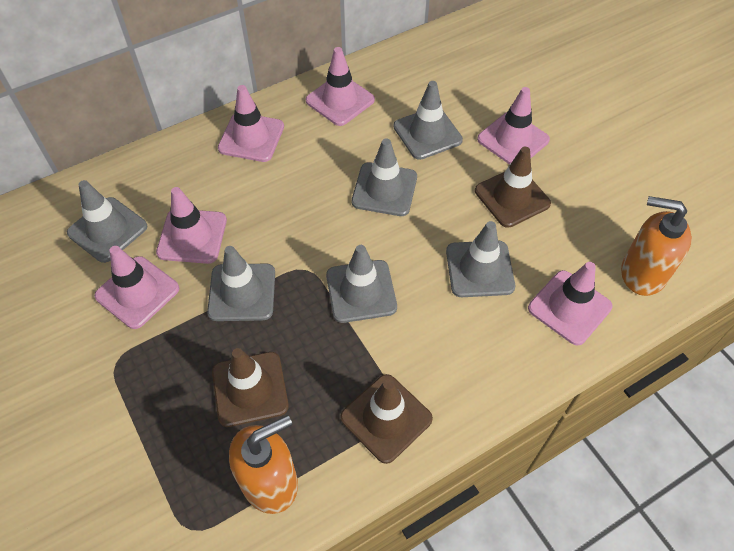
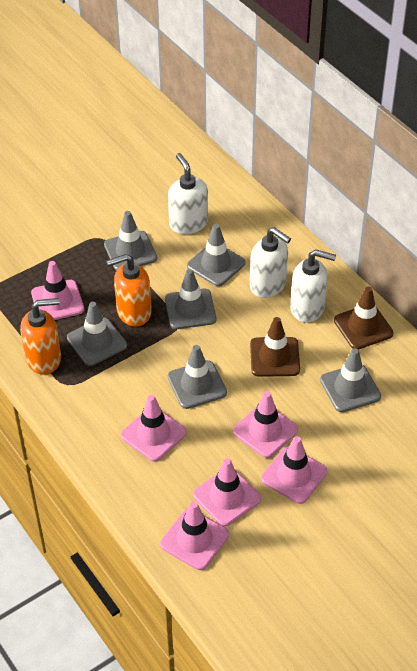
brown traffic cone: [212,348,289,427] [340,374,433,464] [475,147,551,228] = 3 -> [250,317,300,377] [334,287,394,349] = 2
white soap dispenser: none = 0 -> [168,153,208,234] [250,227,291,298] [290,249,336,323] = 3

